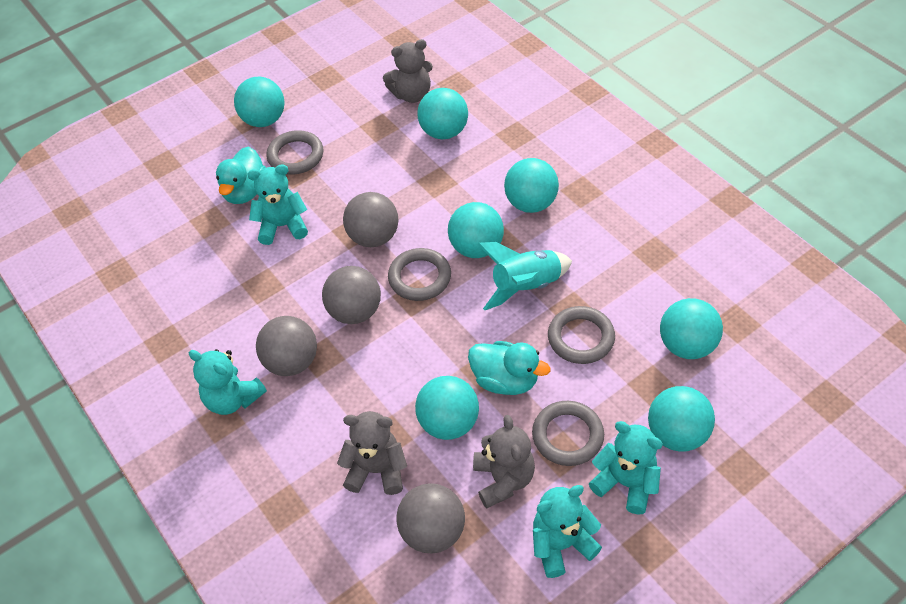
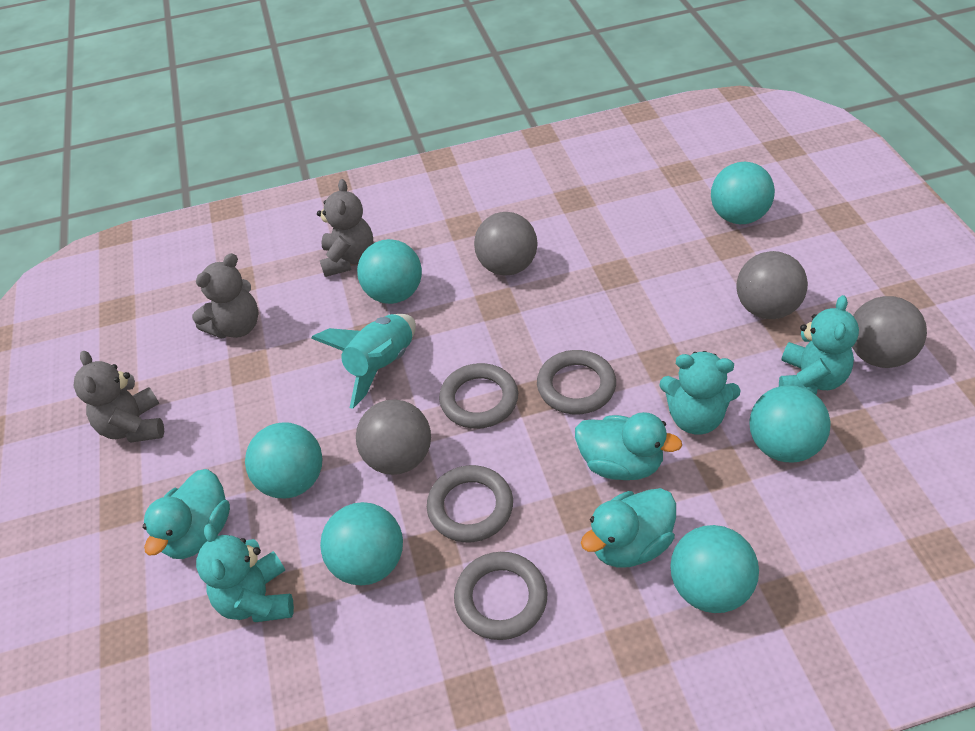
turquoise ball: [234,77,285,127] [415,376,479,440] [417,88,468,139] [448,202,504,258] [504,158,559,213] [648,386,715,452] [660,298,723,359] = 7 -> [245,422,322,498] [320,502,403,585] [357,239,422,304] [670,525,759,613] [711,162,775,224] [750,385,831,462] = 6
turquoise duck: [216,147,266,204] [468,341,550,395] = 2 -> [143,469,230,559] [575,412,682,480] [581,488,676,568] = 3
turquoise teddy bear: [189,349,267,415] [248,164,308,245] [533,485,602,578] [589,421,663,515] = 4 -> [196,524,294,622] [659,351,740,434] [779,295,859,395] = 3

